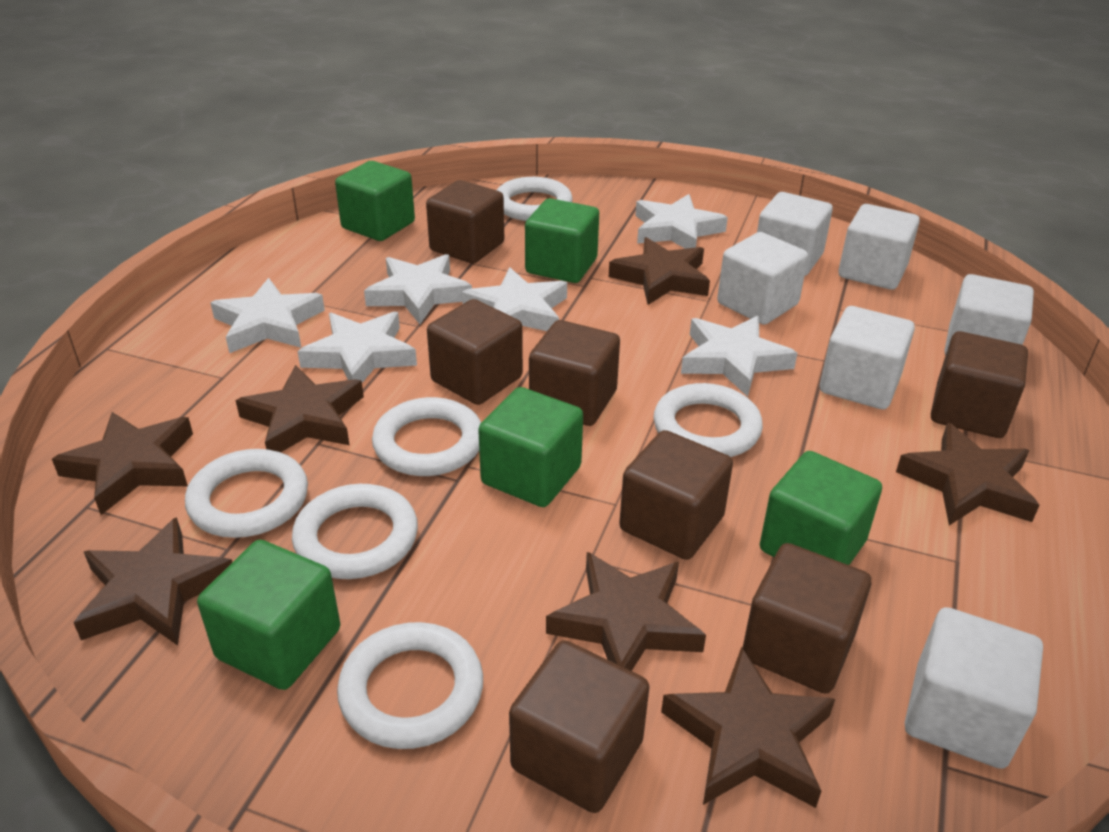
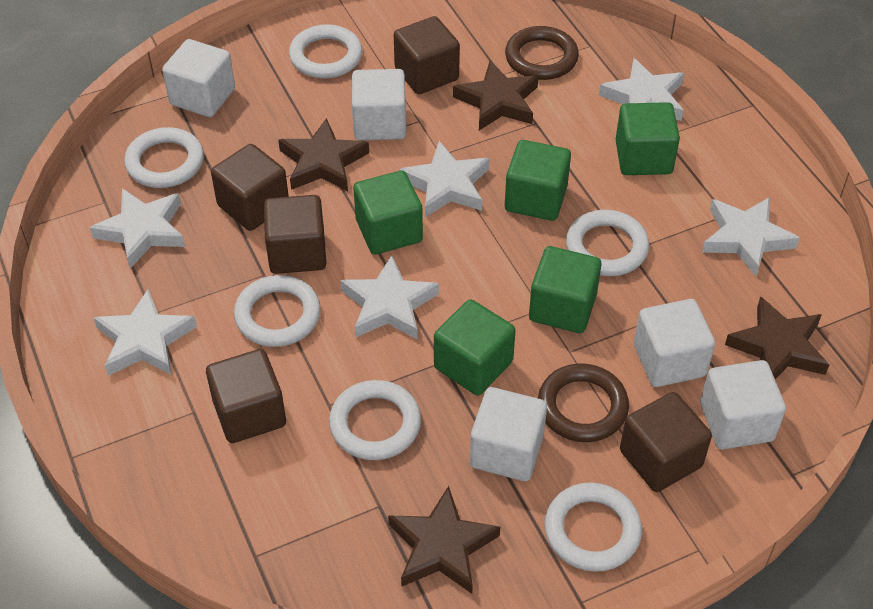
brown cube: [426,180,504,263] [427,299,523,405] [509,640,649,813] [529,320,620,426] [619,430,733,560] [742,543,871,694] [931,331,1028,438] = 7 -> [206,349,286,443] [211,144,289,231] [264,195,326,274] [394,16,460,94] [620,392,712,492] = 5
brown ring: none = 0 -> [505,26,579,80] [538,363,629,442] = 2
brown star: [52,412,193,515] [73,517,232,646] [235,365,364,452] [546,552,706,671] [609,237,710,305] [661,647,835,808] [896,423,1040,525] = 7 -> [278,118,369,191] [388,486,500,594] [453,61,538,130] [725,296,829,379] = 4
white cube: [717,232,808,325] [757,192,833,276] [820,306,915,409] [838,204,920,290] [905,607,1043,769] [945,274,1034,356] = 6 -> [162,39,235,117] [352,69,406,140] [470,387,547,481] [634,299,715,387] [700,360,786,450] = 5

